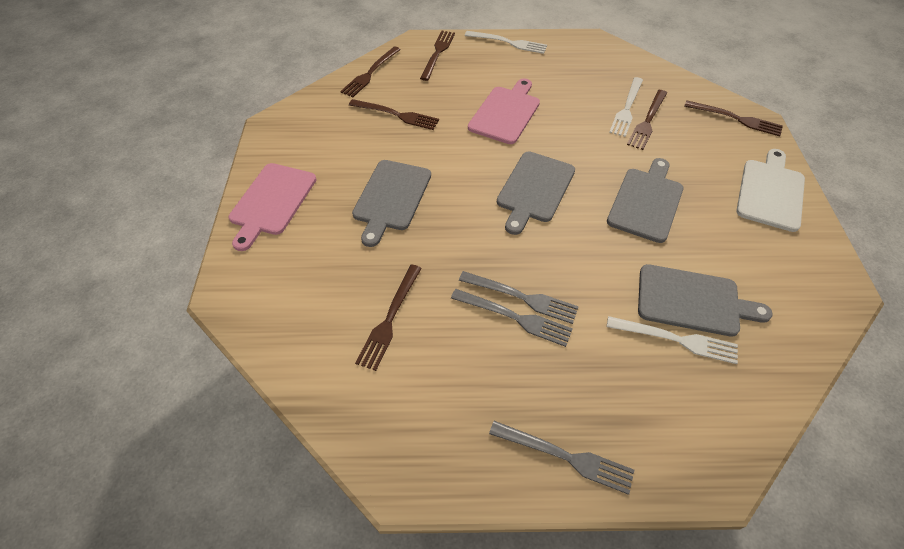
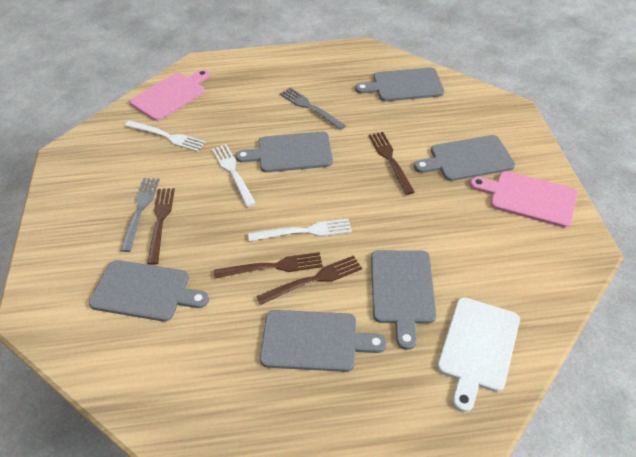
brown fork: [340,46,401,97] [349,99,439,130] [355,264,422,371] [420,31,455,81] [627,90,667,150] [684,100,783,136] = 6 -> [147,188,175,265] [214,252,323,279] [256,255,362,305] [369,132,415,195] = 4
grey cutting board: [352,160,431,247] [497,151,575,235] [607,158,683,243] [638,264,773,337] = 4 -> [89,260,209,322] [235,132,333,172] [260,310,387,372] [355,67,444,101] [371,250,437,350] [414,135,515,181] = 6
grey fork: [451,289,573,347] [459,271,579,324] [489,421,634,495] = 3 -> [120,178,159,252] [280,87,346,130] = 2

